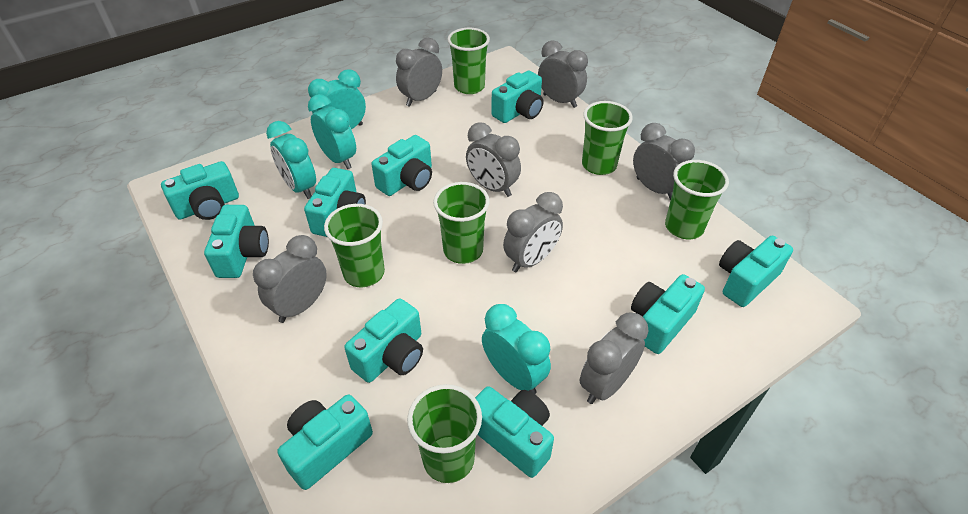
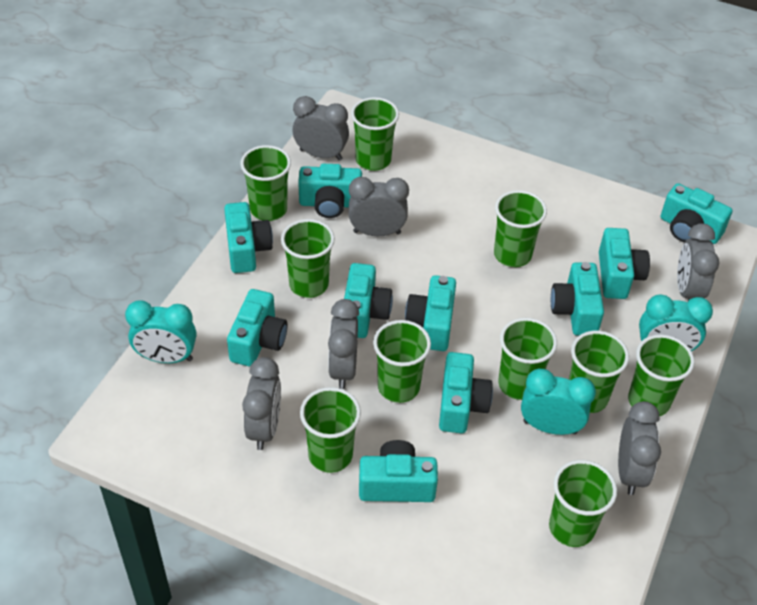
green cup: [324,204,385,287] [407,384,482,483] [433,182,490,264] [447,28,490,94] [582,101,633,175] [665,160,729,239] = 6 -> [240,145,291,221] [281,219,335,298] [300,387,361,473] [351,97,399,171] [373,320,431,403] [494,190,547,267] [498,318,557,400] [549,460,617,547] [569,331,629,413] [628,334,695,416] = 10
grey clock: [253,235,327,323] [396,38,442,107] [466,122,521,197] [503,192,563,272] [538,41,588,108] [580,313,649,404] [633,123,695,200] = 7 -> [242,357,281,450] [292,96,349,160] [328,299,359,389] [349,177,409,236] [618,401,661,495] [677,223,719,301] = 6
turquoise clock: [266,121,316,199] [308,69,366,129] [308,94,356,169] [482,304,551,394] = 4 -> [125,300,196,363] [521,369,596,435] [639,295,713,351] = 3

